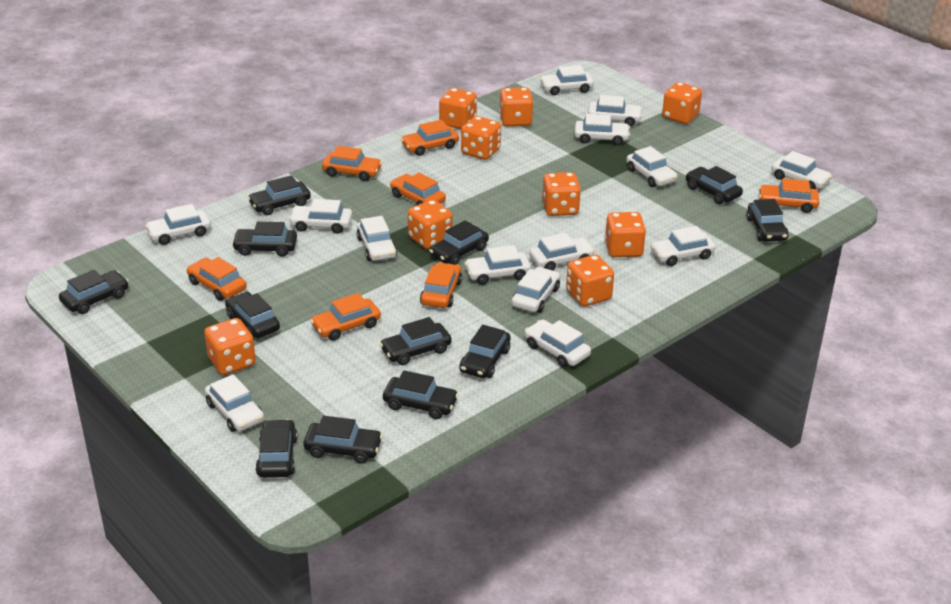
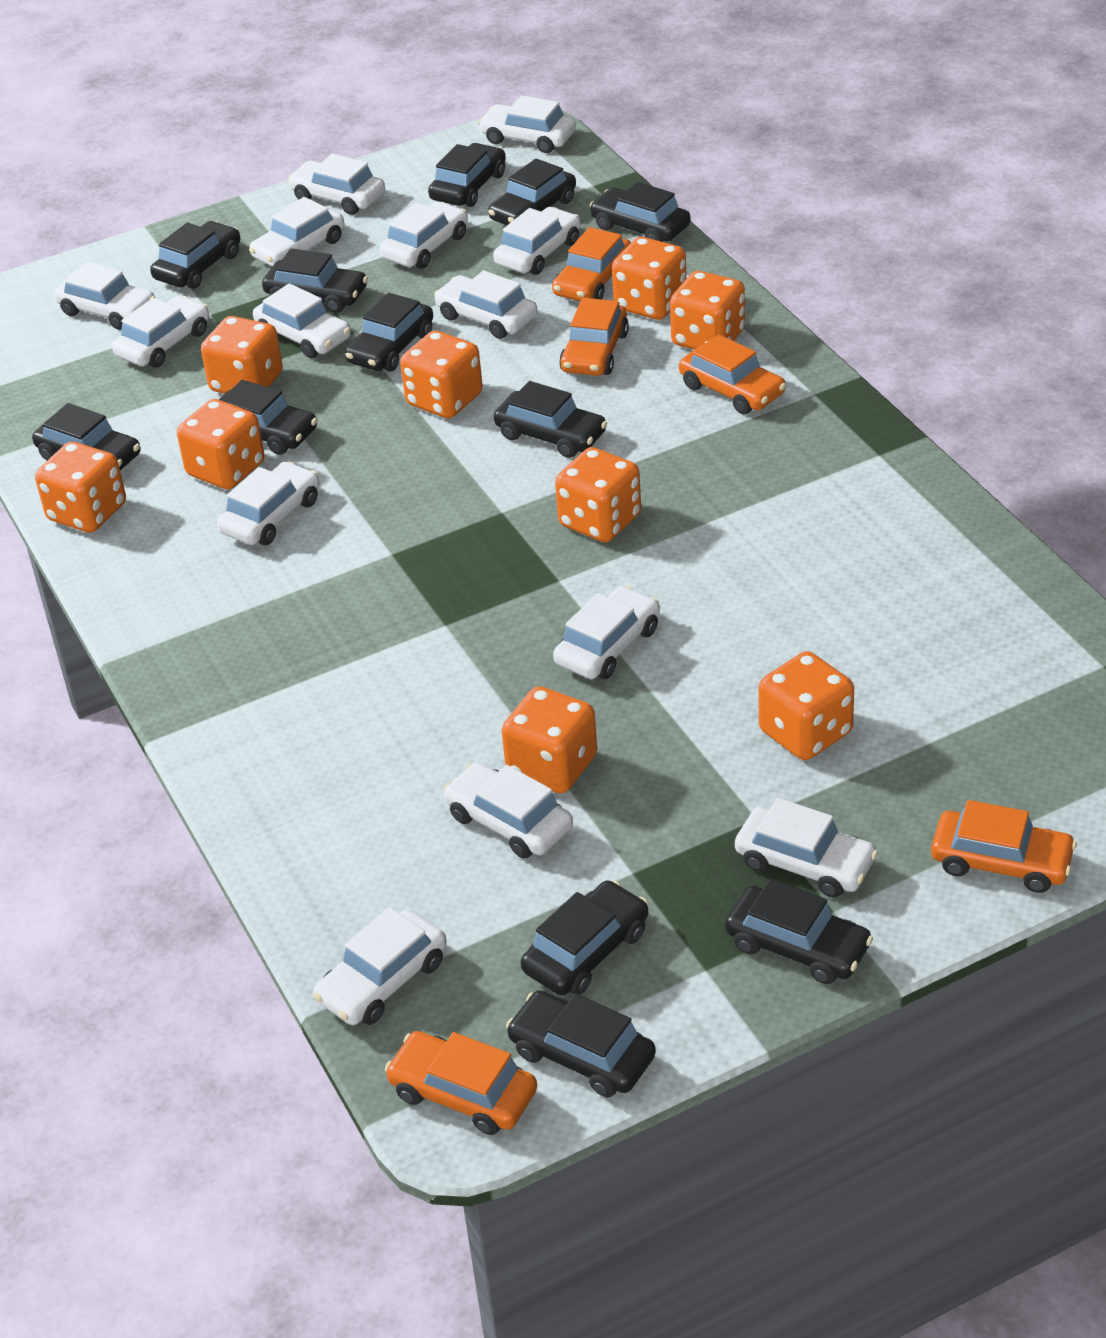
orange car: [187,257,247,301] [310,293,381,341] [322,146,382,181] [390,172,446,205] [401,120,459,156] [420,262,462,308] [759,178,819,213] = 7 -> [385,1031,537,1135] [552,227,631,301] [559,298,629,376] [679,334,786,414] [931,800,1077,893] = 5

